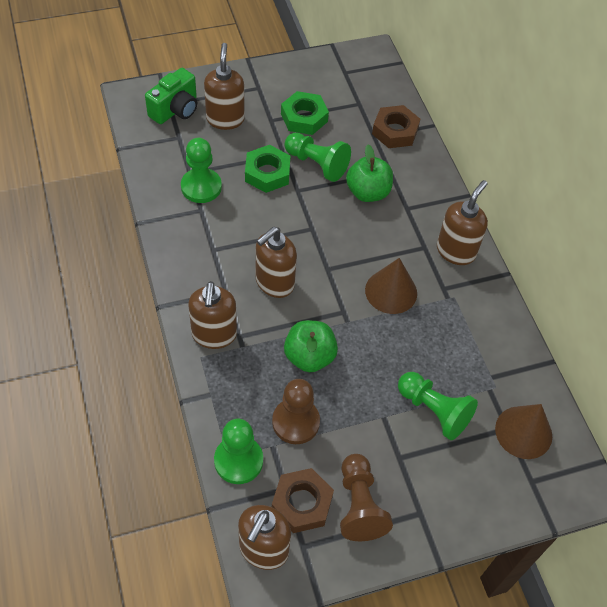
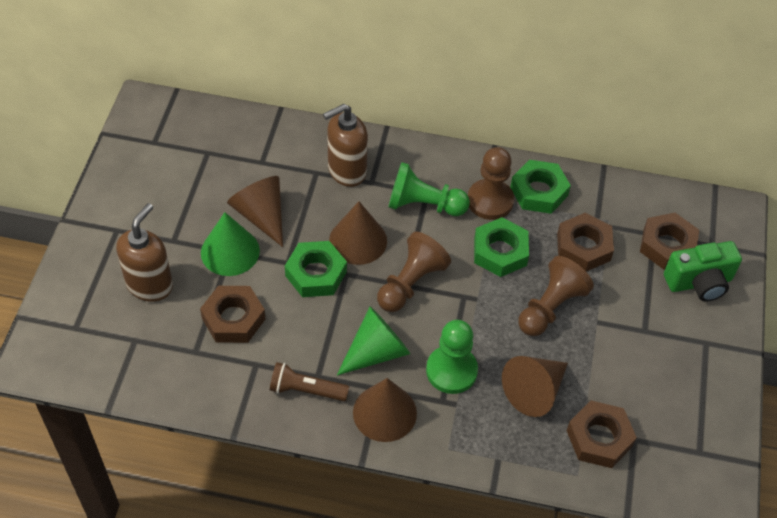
brown cone: [365,258,417,314] [495,404,552,459] = 2 -> [227,176,283,247] [329,201,387,265] [353,378,417,442] [502,356,568,417] = 4
brown flashlight: none = 0 -> [270,362,349,401] = 1
brown nut: [272,468,334,533] [372,105,420,148] = 2 -> [200,286,265,343] [557,213,614,272] [566,401,637,468] [640,213,699,270] = 4
brown pawn: [272,379,320,444] [340,454,393,541] = 2 -> [377,232,451,312] [468,147,514,220] [518,256,594,336] = 3
brown soap dispenser: [188,281,237,349] [204,43,245,130] [238,505,291,570] [256,227,297,298] [437,180,488,265] = 5 -> [116,203,173,302] [323,104,368,187] = 2
green apple: [284,320,338,372] [346,145,393,202] = 2 -> none = 0
green cone: none = 0 -> [201,212,260,276] [337,306,410,375] = 2
green nut: [245,145,291,193] [281,91,329,135] = 2 -> [285,241,347,297] [474,217,529,277] [510,160,571,214] = 3
green pawn: [181,138,222,203] [214,419,263,484] [285,133,351,182] [398,372,478,440] = 4 -> [389,162,470,216] [426,320,478,394] = 2

